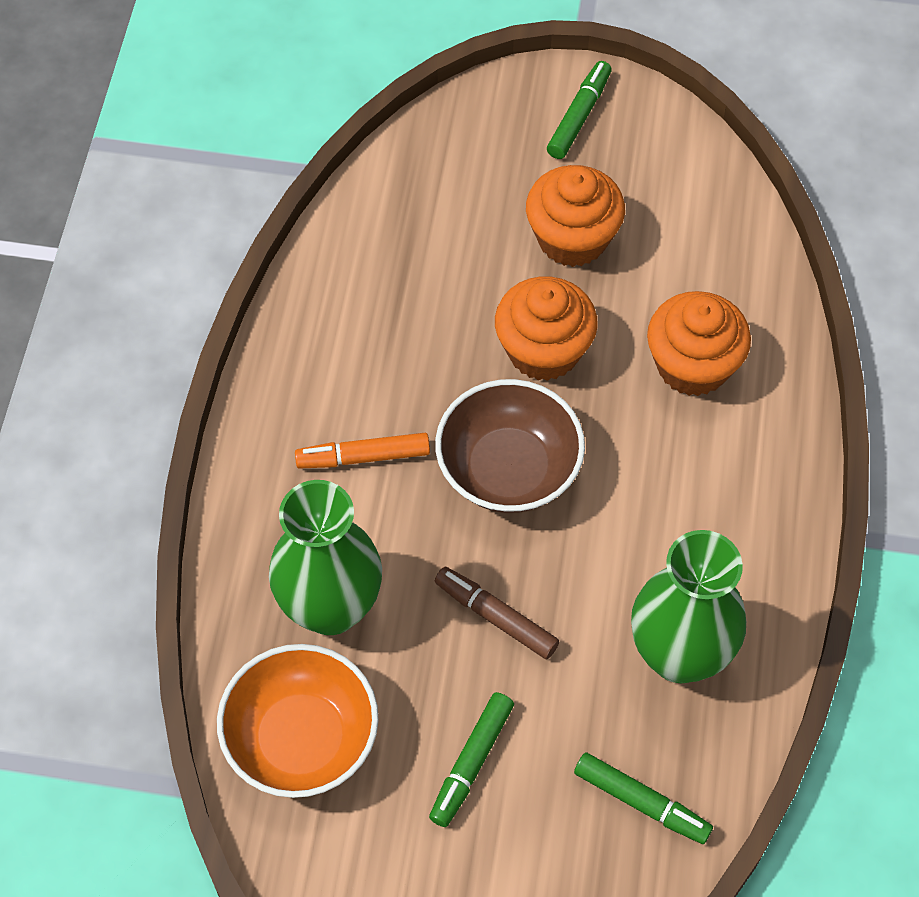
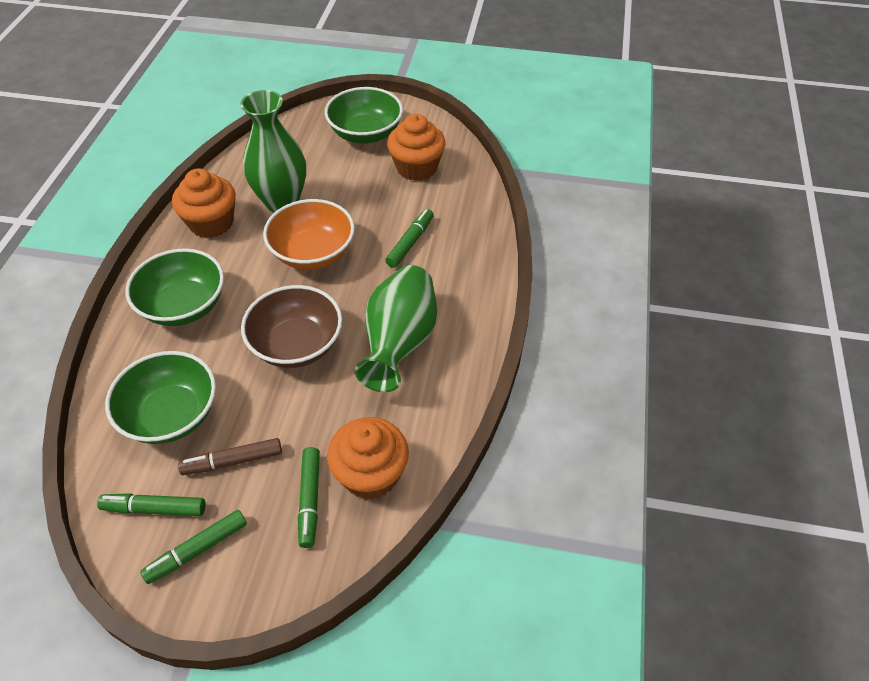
green bowl: none = 0 -> [105,351,216,444] [125,248,224,326] [325,87,403,144] = 3
green marker: [429,692,514,827] [547,61,612,159] [574,752,713,844] = 3 -> [97,493,205,516] [140,510,247,584] [298,447,320,548] [385,209,434,268] = 4
orange marker: [295,433,430,469] = 1 -> none = 0

